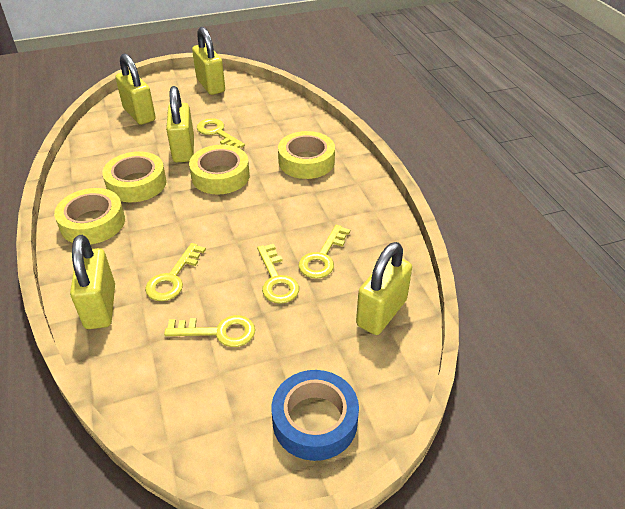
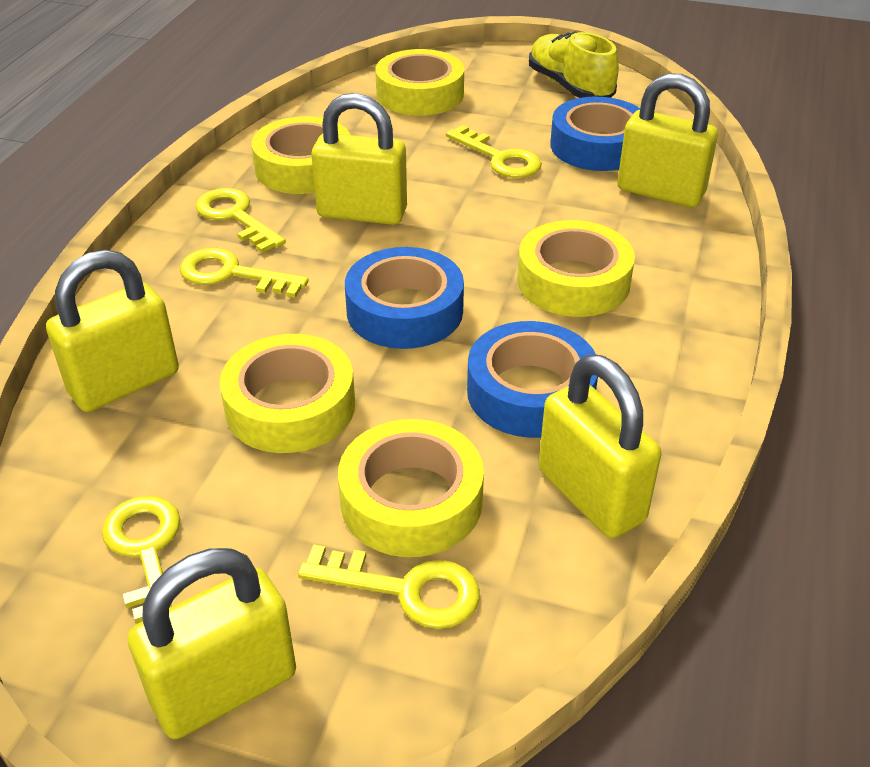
blue tape: [272,370,359,461] = 1 -> [345,247,464,349] [467,321,598,438] [550,97,640,171] = 3
yellow shoe: none = 0 -> [529,31,619,98] = 1
yellow tape: [54,188,125,244] [102,151,167,202] [189,145,250,194] [278,131,335,179] = 4 -> [219,334,355,453] [251,116,350,194] [338,419,484,557] [375,49,464,116] [517,220,635,317] = 5

